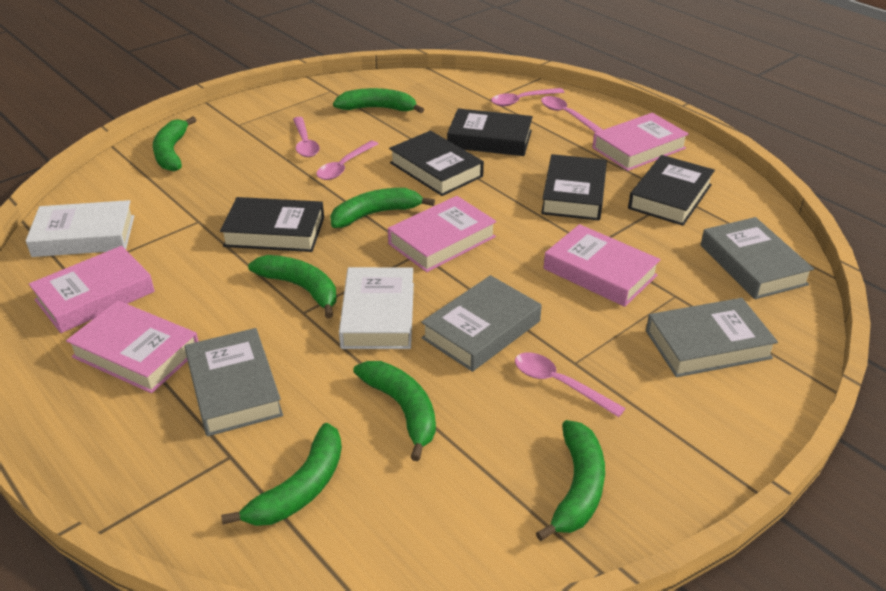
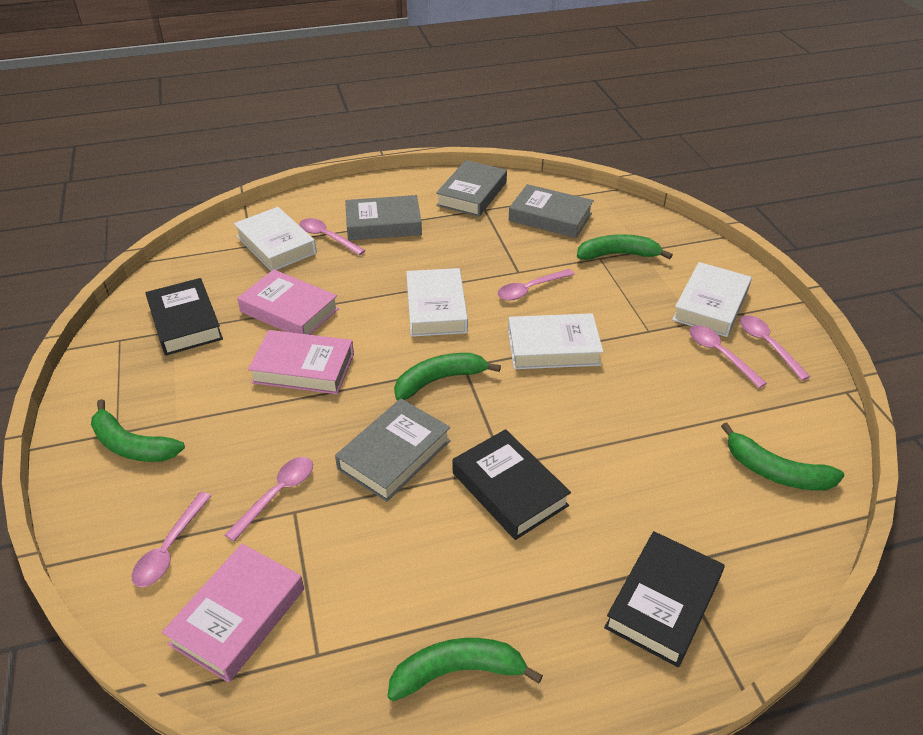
black book: [220,197,324,252] [389,131,484,196] [447,108,533,156] [541,154,607,221] [628,155,715,226] = 5 -> [146,278,223,355] [453,429,571,540] [604,531,725,667] = 3
green banana: [153,116,196,171] [221,423,342,526] [248,255,336,318] [330,188,435,228] [333,88,424,113] [353,361,436,461] [536,420,605,541] = 7 -> [91,399,185,462] [388,638,543,701] [394,353,501,401] [577,234,673,260] [721,422,845,491] = 5
pink book: [29,246,155,333] [66,300,199,393] [388,196,497,272] [543,224,661,307] [592,113,689,171] = 5 -> [162,544,304,683] [237,269,339,335] [248,330,354,394] = 3
pink spoon: [293,117,320,157] [316,141,378,180] [491,88,564,106] [515,352,626,417] [541,96,603,132] = 5 -> [132,492,211,587] [224,457,313,542] [300,218,366,255] [498,269,575,301] [689,325,767,388] [740,315,811,380] = 6
white book: [26,200,134,257] [339,267,414,349] = 2 -> [234,207,317,271] [406,268,468,337] [508,313,603,369] [672,262,752,337] = 4

